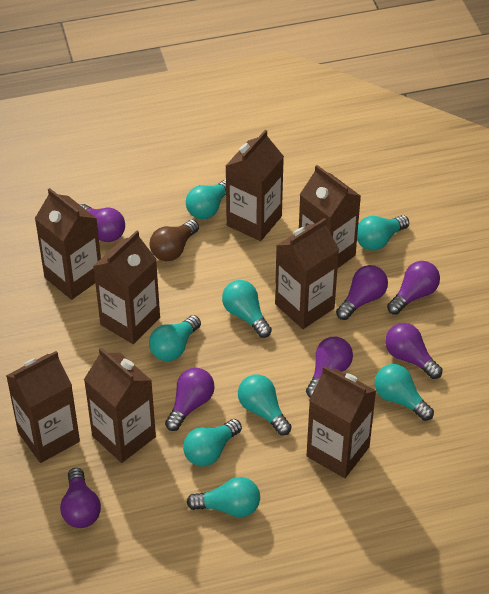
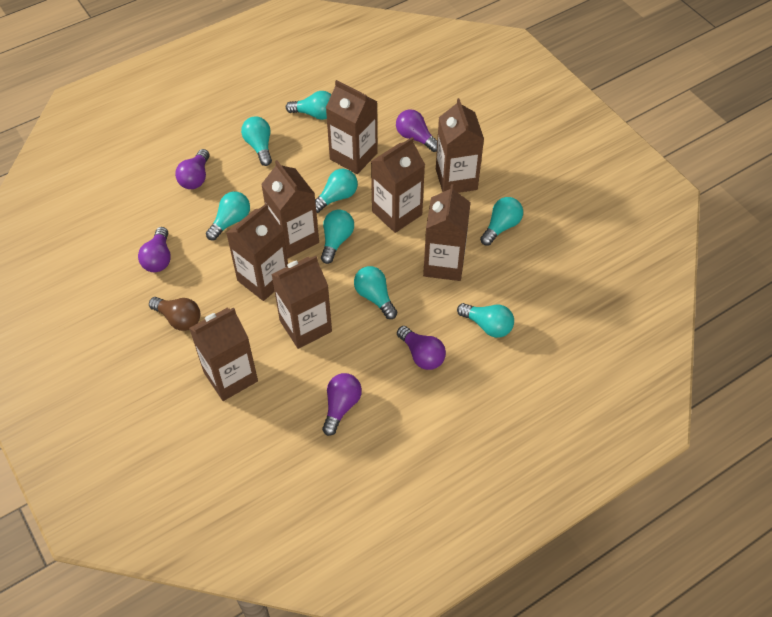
purple light bulb: [60,468,101,528] [80,204,125,242] [165,368,215,431] [306,337,353,398] [336,265,388,320] [385,323,443,379] [387,261,440,315] = 7 -> [138,227,171,272] [175,149,210,189] [322,373,362,436] [396,109,437,152] [397,326,446,370] = 5

